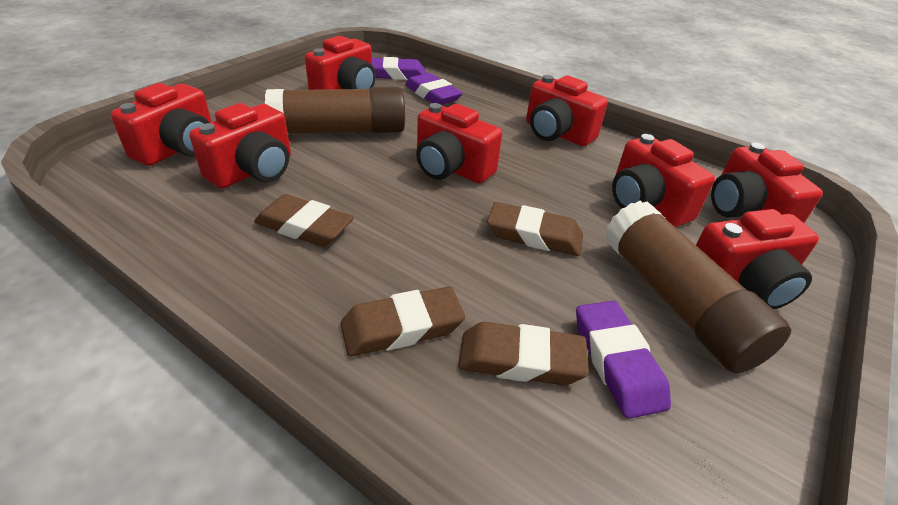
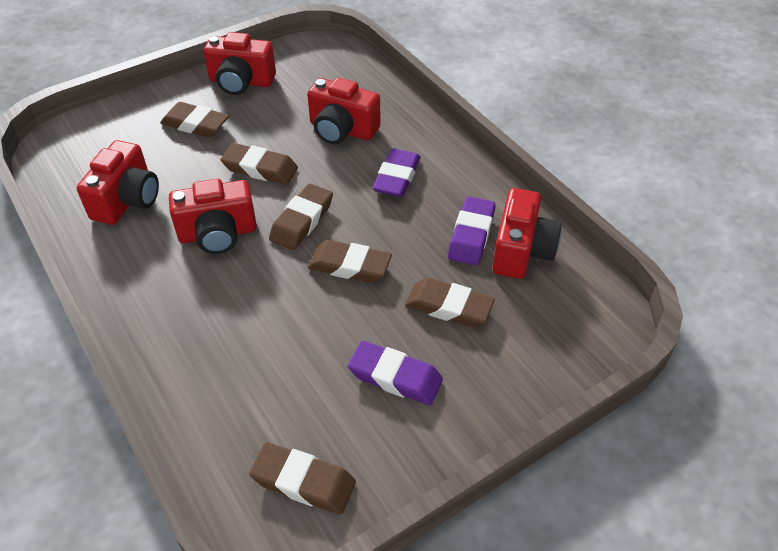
brown eraser: [254,194,354,247] [340,286,465,357] [458,322,589,385] [487,202,583,256] = 4 -> [160,102,229,137] [220,143,298,185] [249,442,356,514] [269,183,333,250] [308,240,392,283] [405,277,495,327] = 6
brown glue stick: [265,87,405,135] [604,201,791,373] = 2 -> none = 0
red camera: [111,83,212,166] [189,103,291,189] [305,36,376,90] [416,103,502,184] [526,75,608,147] [612,134,715,227] [696,209,819,310] [711,143,823,223] = 8 -> [77,140,159,225] [169,179,257,254] [203,32,276,95] [307,78,381,144] [492,188,562,279] = 5

